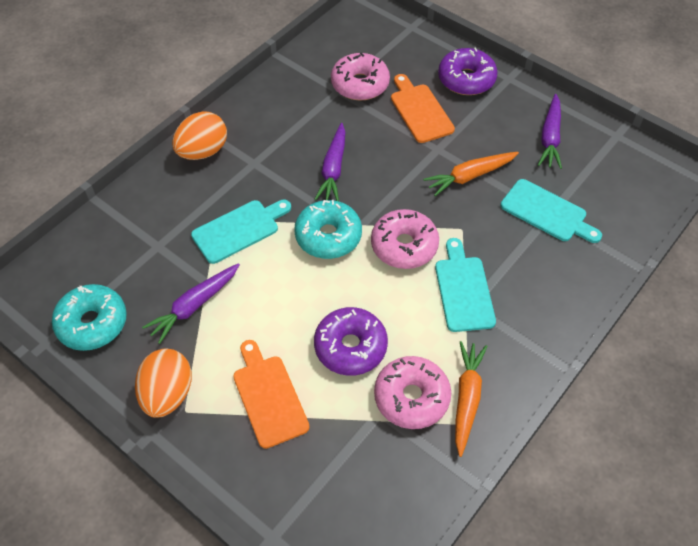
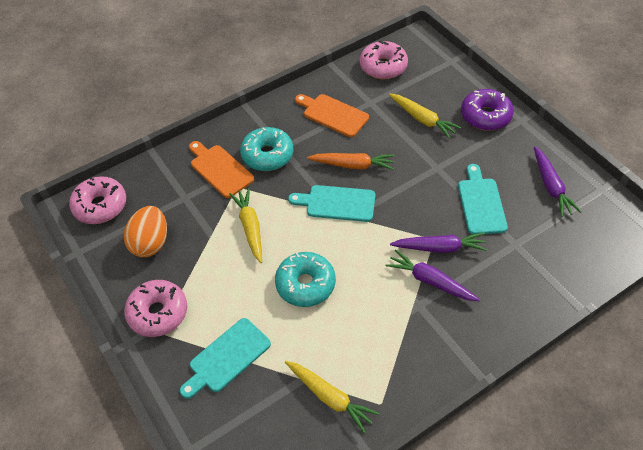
orange carrot: [423,152,519,196] [455,341,487,457] = 2 -> [307,153,395,170] = 1
orange egg: [135,349,192,418] [172,111,227,160] = 2 -> [124,206,167,257] = 1
purple donut: [314,307,388,376] [438,48,498,95] = 2 -> [461,89,514,131] = 1
yellow carrot: none = 0 -> [229,188,262,263] [285,361,379,433] [389,93,461,139] = 3

